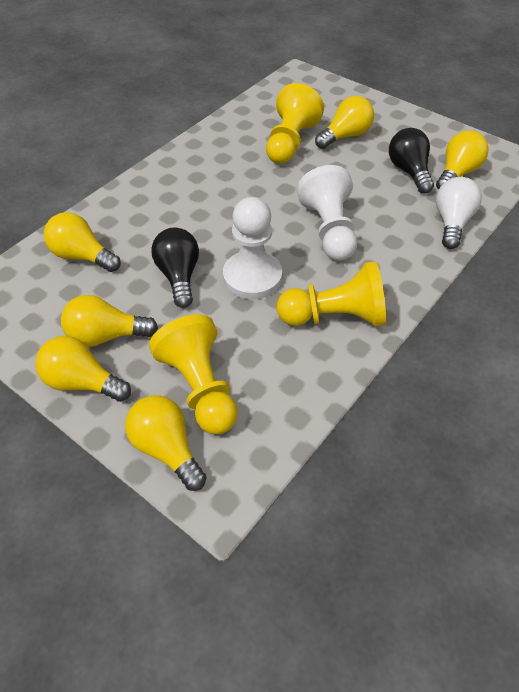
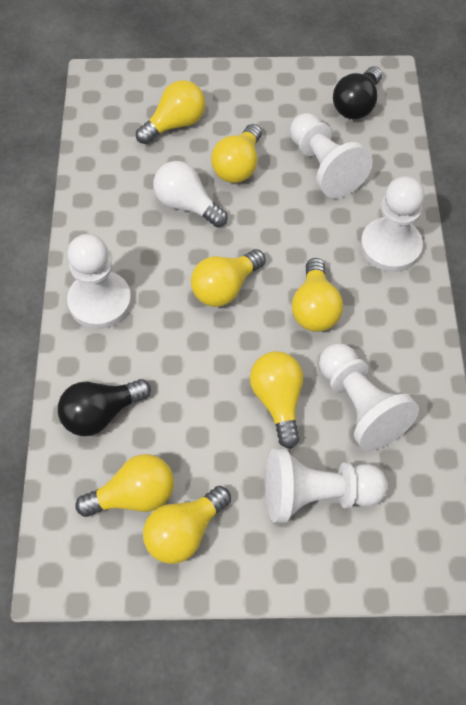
white pawn: [223,197,282,299] [297,165,357,261] = 2 -> [67,234,132,329] [266,448,388,523] [290,113,373,198] [319,343,419,451] [360,176,424,272] = 5
yellow light bulb: [35,336,131,402] [44,212,121,272] [61,295,158,347] [125,396,207,491] [315,96,374,149] [436,130,489,190] = 6 -> [75,454,174,517] [136,80,205,144] [143,486,231,564] [191,249,266,307] [211,124,262,183] [250,351,303,449] [292,258,343,332] = 7
yellow pawn: [149,314,238,434] [266,83,324,164] [277,261,386,327] = 3 -> none = 0

